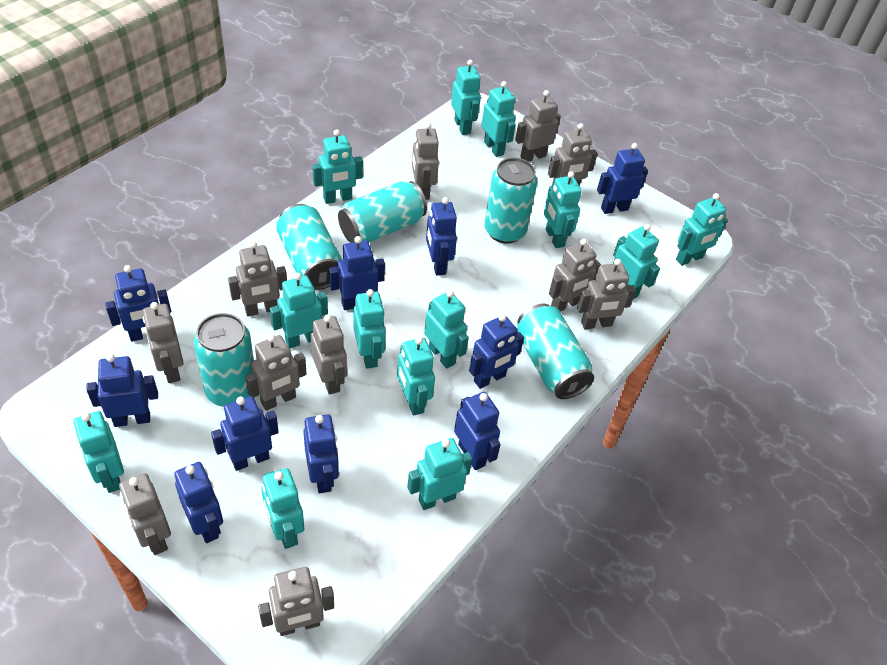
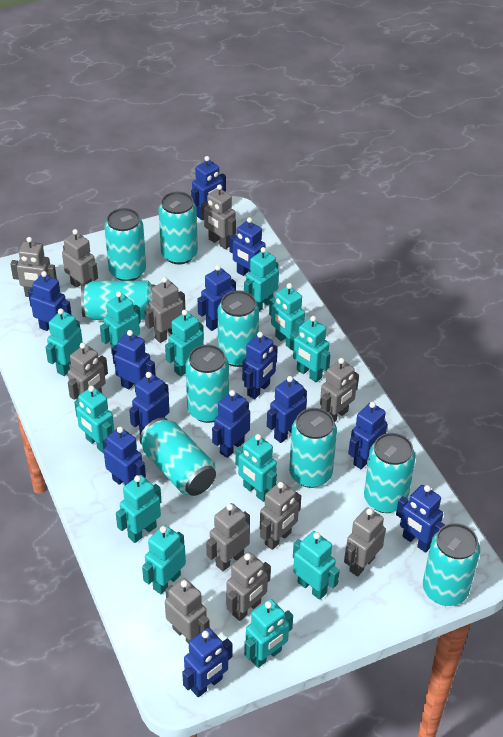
blue robot: [86,354,158,427] [105,265,171,342] [174,462,223,543] [211,396,279,471] [303,414,339,493] [329,236,385,310] [426,197,457,276] [454,392,501,470] [469,314,524,389] [597,143,648,214] = 10 -> [28,271,72,331] [104,426,146,485] [112,330,156,393] [129,372,170,435] [182,628,233,697] [191,156,226,220] [198,265,236,331] [212,390,250,458] [229,217,266,276] [242,332,278,399] [267,376,307,443] [348,402,387,469] [396,485,445,553] = 13
turquoise can: [194,313,254,407] [276,204,342,290] [338,181,427,243] [484,158,537,244] [517,304,594,399] = 5 -> [81,281,155,320] [104,208,146,281] [139,417,216,496] [159,192,198,264] [186,344,229,423] [218,290,259,367] [289,408,337,488] [364,433,415,513] [423,523,480,606] = 9
turquoise robot: [73,411,124,493] [261,468,304,549] [270,273,328,348] [312,130,363,204] [354,289,386,368] [397,337,435,416] [407,438,472,510] [424,290,469,368] [451,60,481,135] [481,81,516,157] [544,171,582,248] [613,224,660,299] [676,193,728,266] = 13 -> [45,308,83,376] [74,386,114,453] [100,291,141,353] [116,475,161,543] [142,525,186,594] [165,310,204,377] [235,434,277,502] [244,247,279,312] [244,599,293,668] [269,283,305,349] [290,316,331,382] [293,531,340,600] = 12

